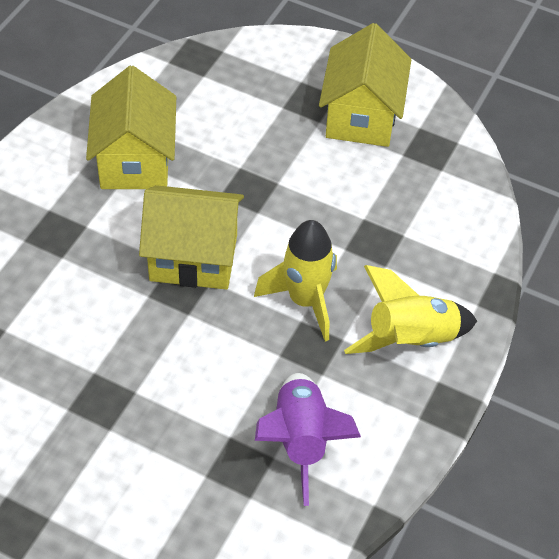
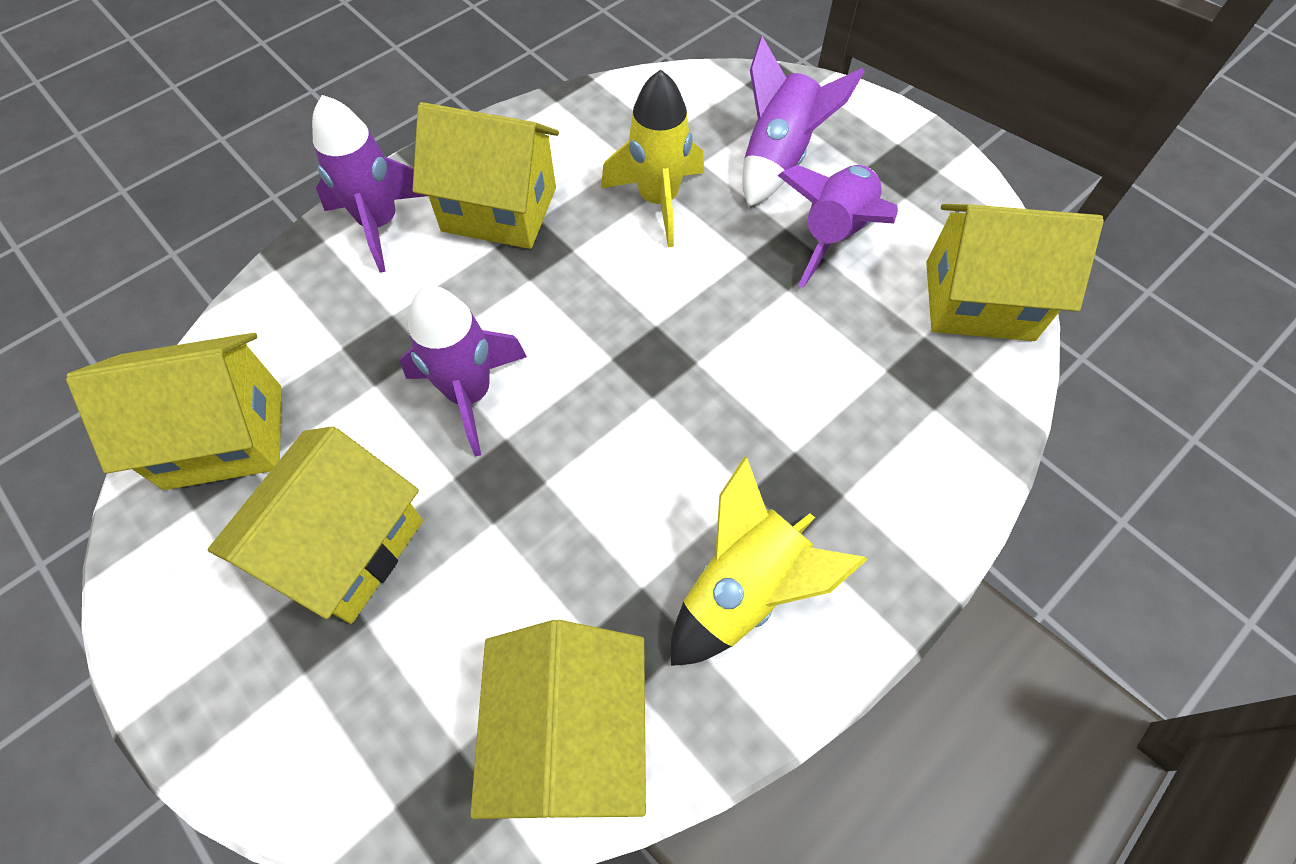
purple rocket: [255,373,361,506] = 1 -> [312,95,428,272] [400,286,527,456] [742,36,865,207] [778,165,898,288] = 4
yellow house: [86,66,176,189] [139,185,244,290] [319,23,411,147] = 3 -> [66,333,281,490] [208,426,423,624] [413,102,559,249] [470,620,646,819] [926,204,1104,341] = 5

